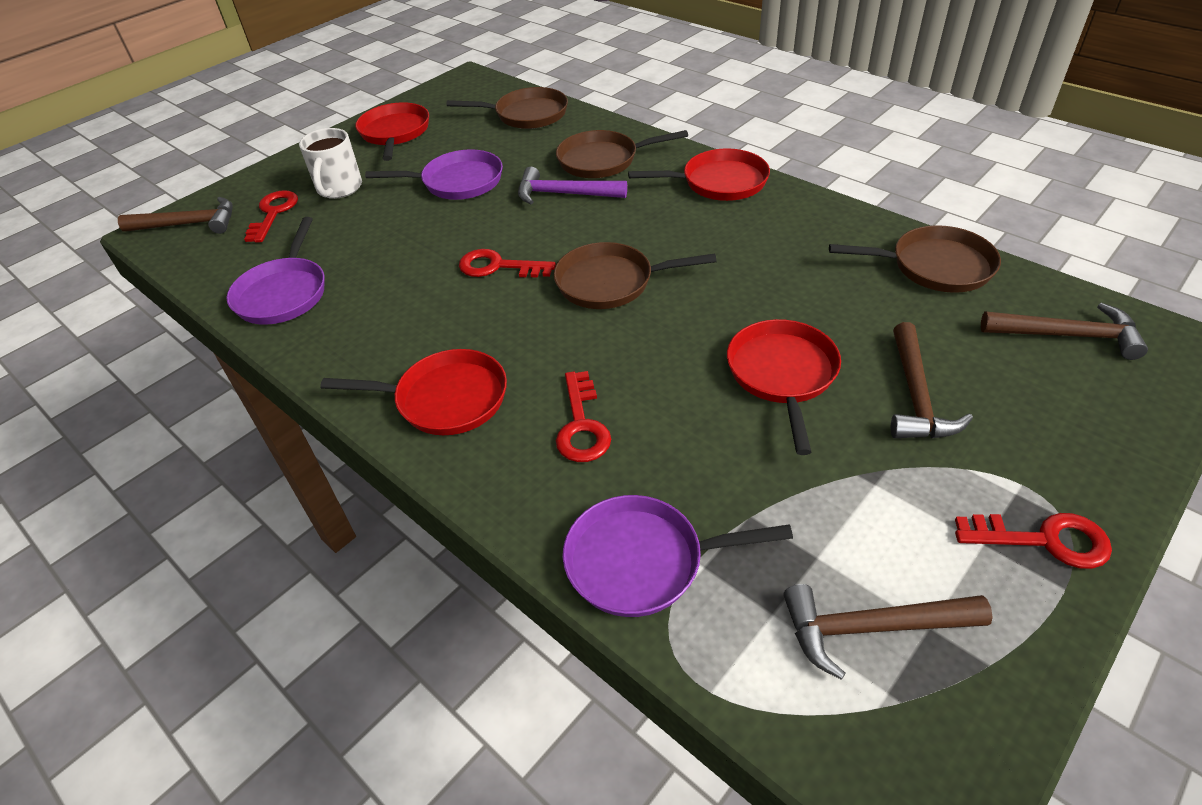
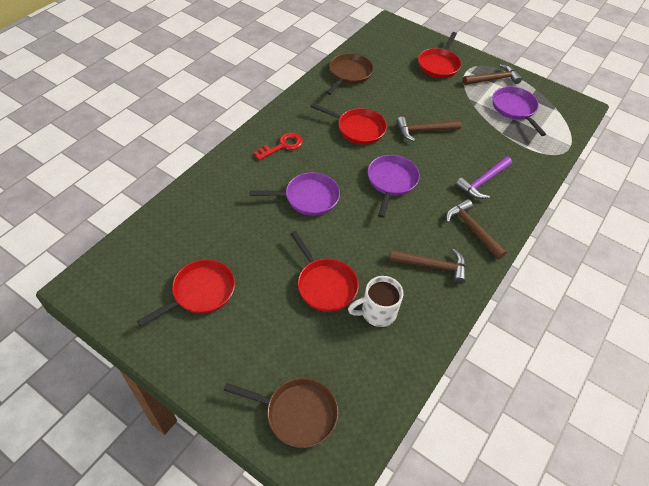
brown pan: [446,87,568,129] [554,242,717,309] [556,130,688,178] [829,225,1001,293] = 4 -> [224,378,338,448] [326,53,374,95] = 2
red key: [244,190,298,243] [459,249,556,278] [556,371,611,462] [955,513,1112,569] = 4 -> [254,133,303,160] = 1

